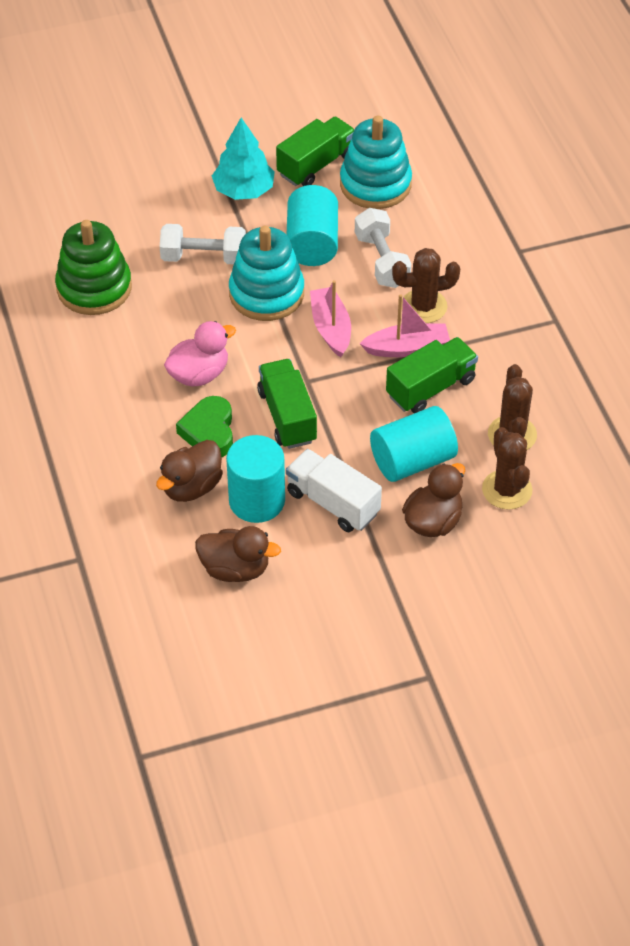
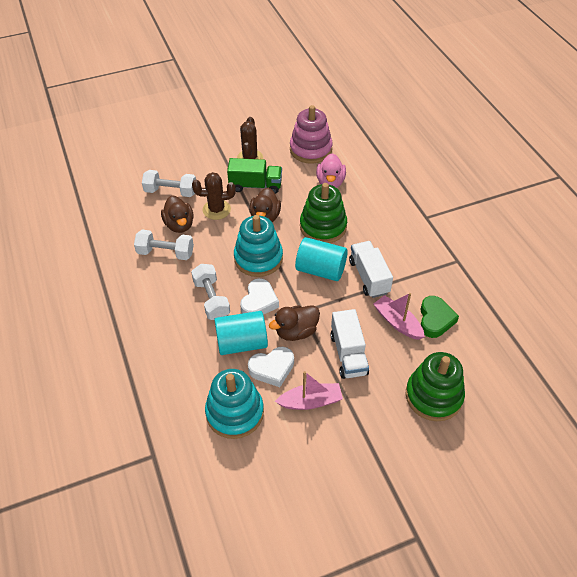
brown cactus: [392,248,460,323] [482,427,532,510] [488,364,537,450] = 3 -> [192,172,236,220] [237,117,263,160] = 2
green stacking toy: [55,220,132,315] = 1 -> [300,183,347,243] [405,352,465,421] = 2
green truck: [257,359,317,449] [276,117,355,186] [386,337,478,413] = 3 -> [227,158,282,194] = 1
pink stacking toy: none = 0 -> [290,105,333,164] = 1
turquoise cylinder: [226,435,285,523] [287,185,338,266] [370,406,458,482] = 3 -> [214,311,268,355] [295,237,348,281] = 2
turquoise tree: [212,118,275,200] = 1 -> none = 0
white dumbbell: [160,224,246,264] [355,208,411,288] = 2 -> [134,230,194,260] [142,170,196,197] [191,264,230,320] = 3
white heart: none = 0 -> [240,278,279,315] [248,347,294,387] = 2
white truck: [286,449,382,532] = 1 -> [330,309,369,379] [349,241,393,298] = 2

